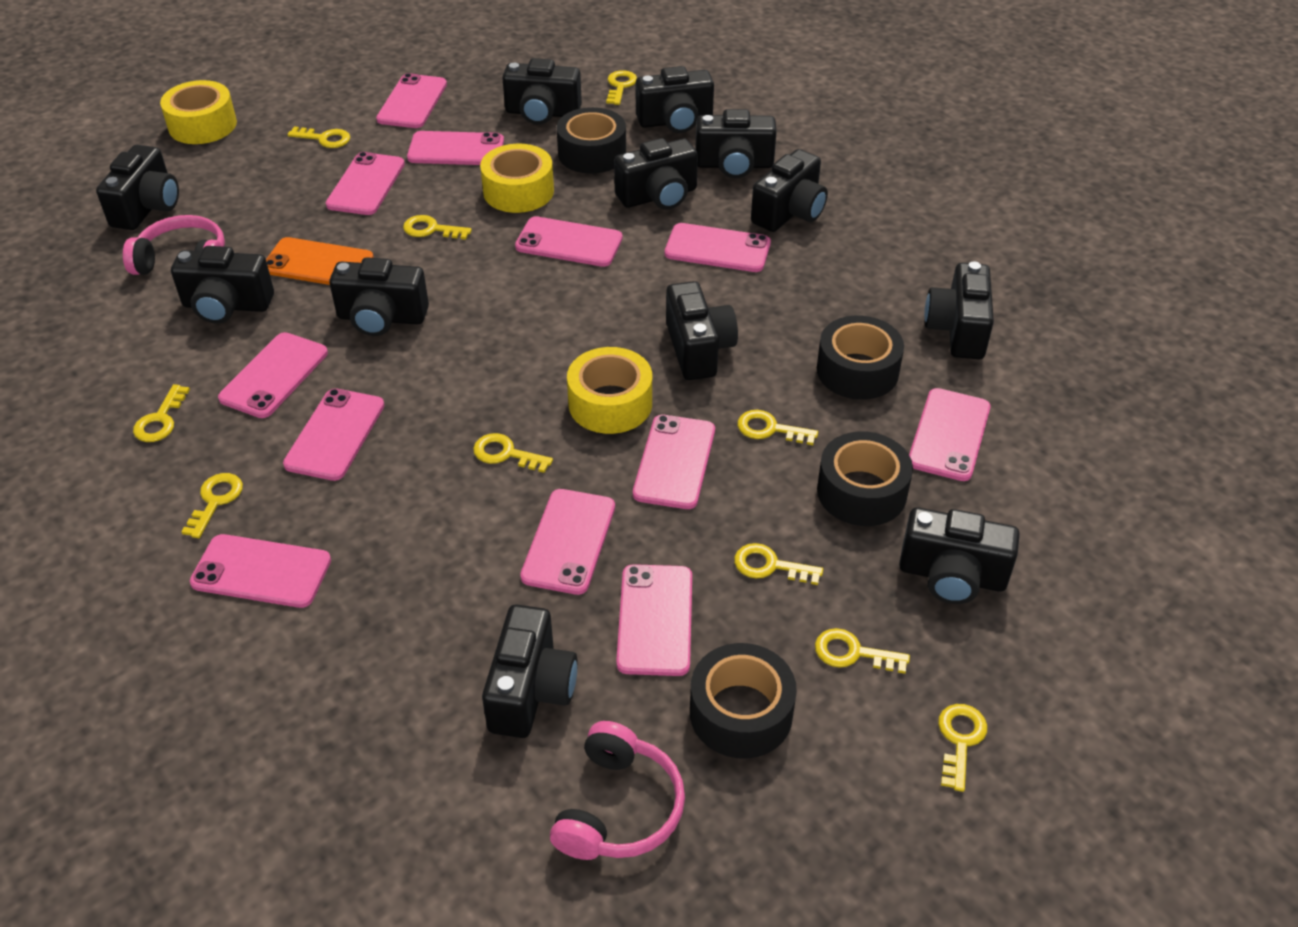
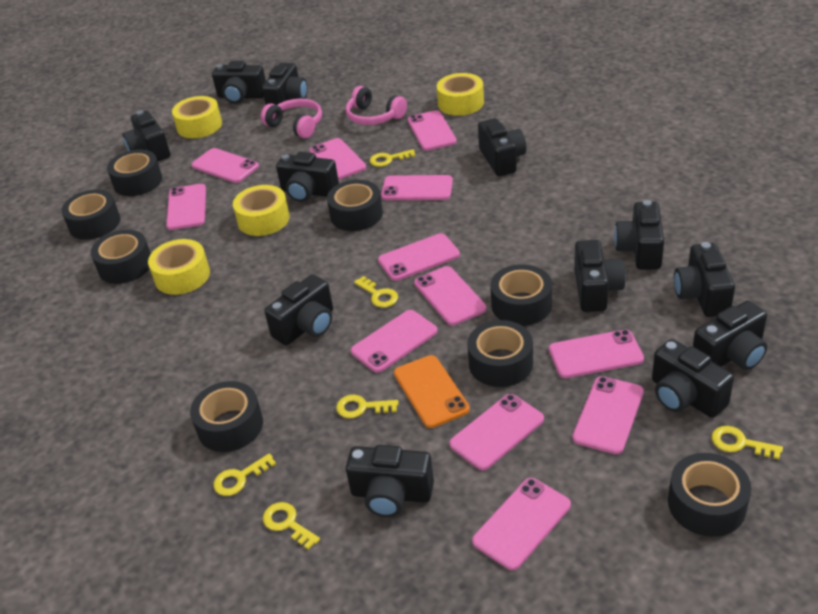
black tape: [557,107,626,174] [690,643,797,759] [817,316,904,400] [817,431,913,526] = 4 -> [61,190,120,240] [91,230,151,284] [107,150,162,196] [190,381,263,452] [327,180,383,231] [467,320,533,387] [490,264,552,326] [668,453,751,537] = 8
yellow key: [133,384,190,442] [181,473,243,538] [288,126,350,148] [403,215,472,240] [473,433,553,473] [606,70,637,105] [734,543,823,585] [738,410,818,445] [815,628,910,674] [938,704,987,792] = 10 -> [214,453,276,496] [263,502,320,550] [336,395,398,418] [354,276,398,308] [370,149,415,167] [711,426,783,459] = 6
yellow tape: [160,80,237,144] [480,144,554,213] [567,347,652,434] = 3 -> [148,239,210,295] [172,96,222,138] [233,185,290,236] [437,73,484,116] = 4

